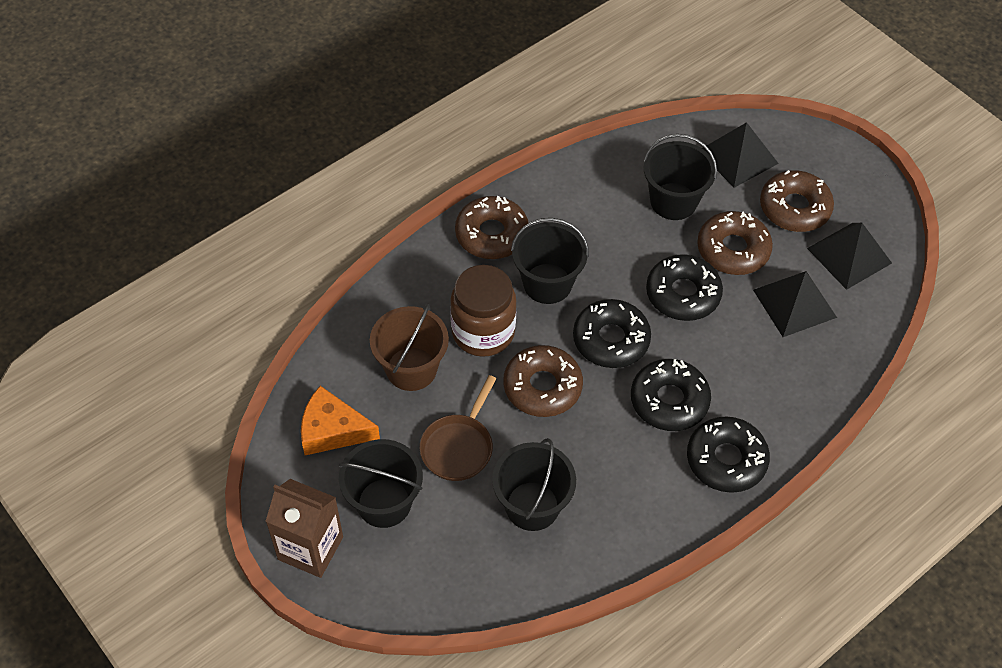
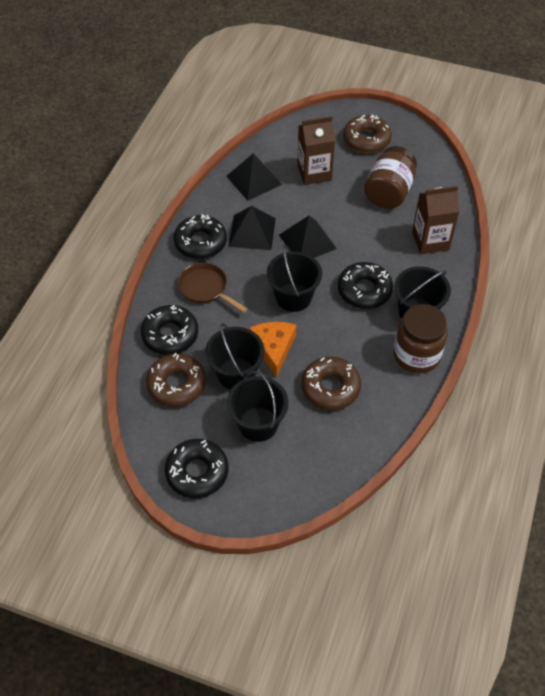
brown bucket: [370,303,449,391] = 1 -> none = 0
brown carton: [265,479,343,578] = 1 -> [297,116,335,185] [412,186,460,254] = 2
brown donut: [455,196,529,259] [503,345,583,417] [697,211,773,275] [760,170,834,232] = 4 -> [146,353,206,407] [301,356,361,410] [343,115,392,153] = 3
brown jar: [450,265,517,357] = 1 -> [364,146,417,209] [394,304,448,374] = 2

